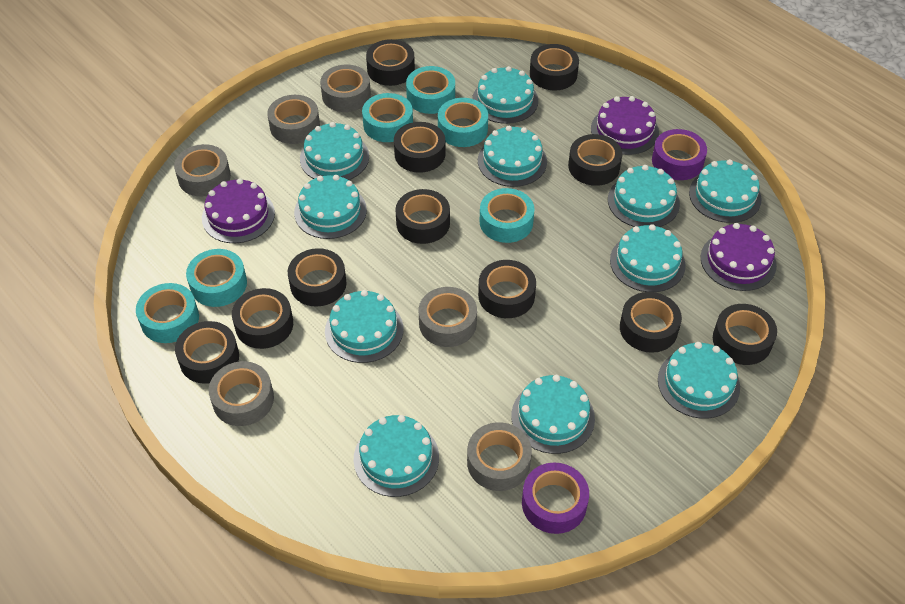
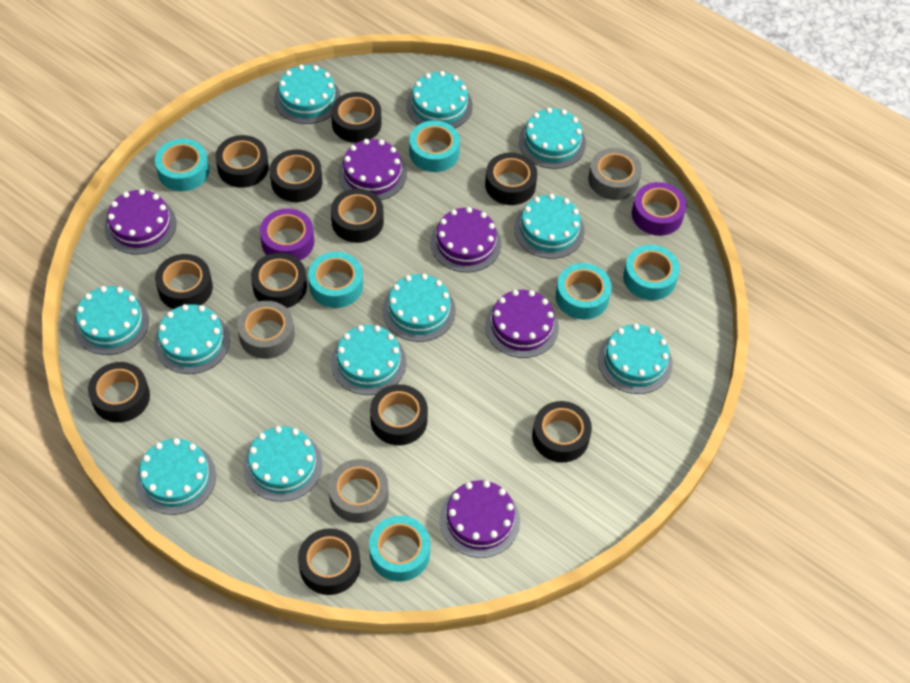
grey tape: [174,144,231,196] [209,361,274,426] [267,95,320,144] [320,65,371,112] [419,287,477,347] [467,422,532,491] = 6 -> [237,301,295,359] [328,459,389,523] [588,148,642,200] = 3
purple cake: [202,178,275,243] [591,96,659,155] [701,223,777,291] = 3 -> [104,189,177,255] [338,139,407,200] [430,207,501,273] [440,480,520,558] [485,290,559,358] = 5

